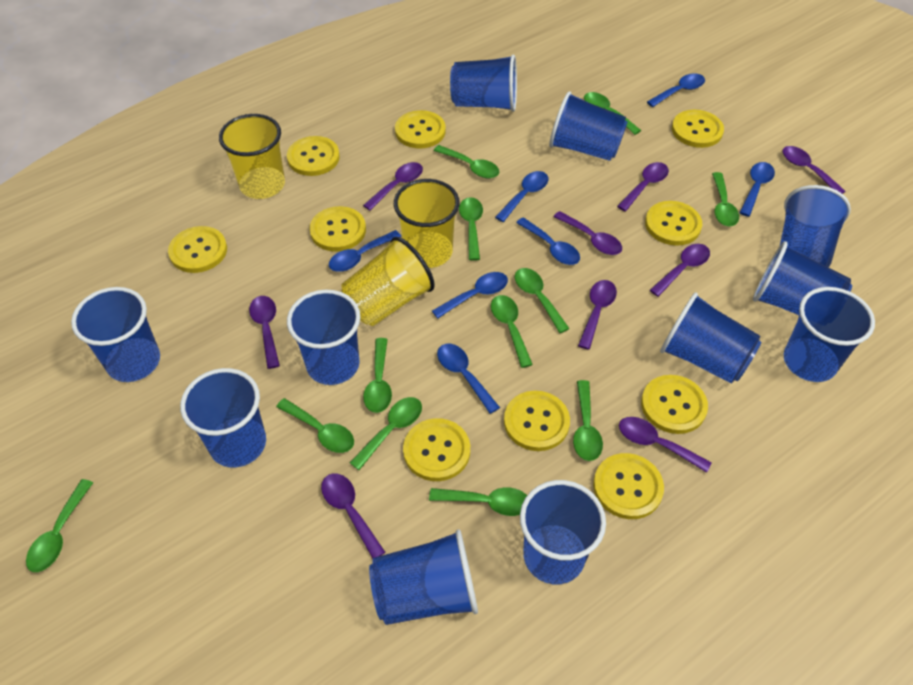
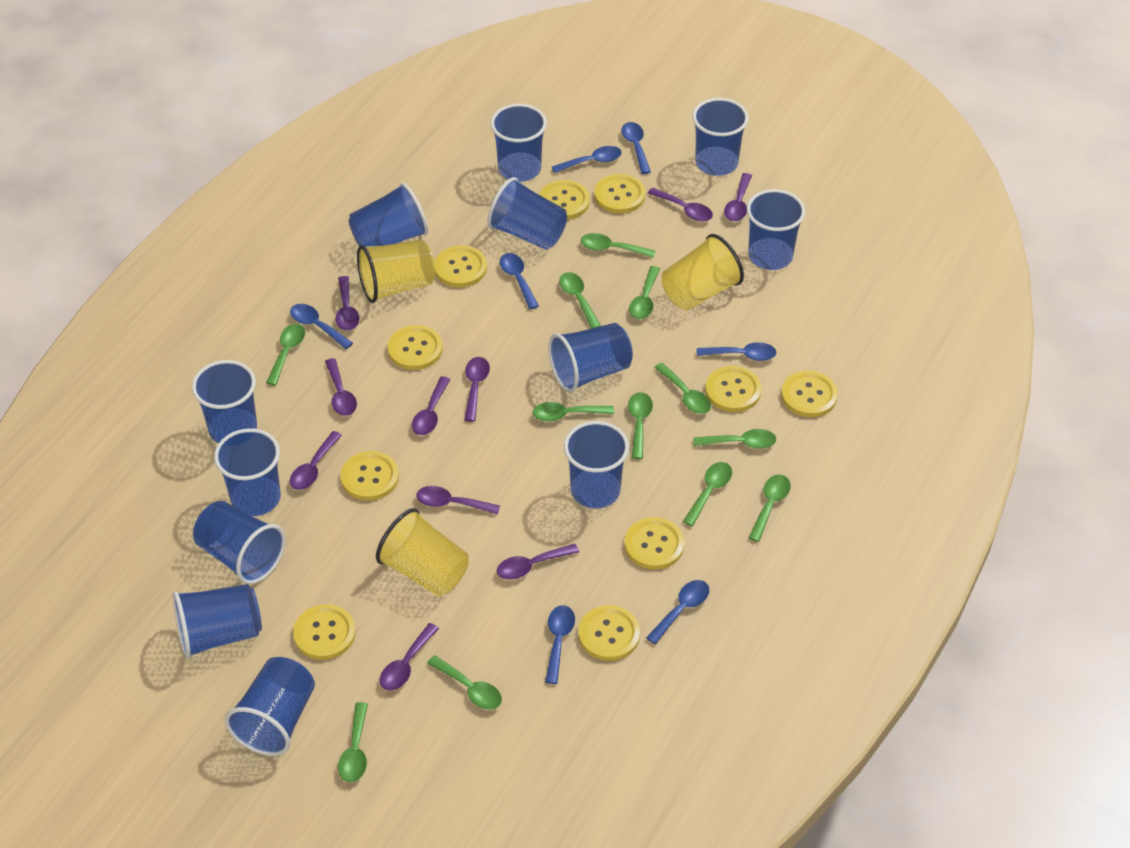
blue cup: [71,287,160,382] [180,368,266,468] [287,290,360,385] [369,529,478,625] [450,55,517,112] [520,480,606,584] [549,91,628,161] [660,292,761,384] [753,241,852,315] [780,185,851,268] [784,287,875,382] = 11 -> [173,584,262,659] [192,360,257,444] [193,501,285,584] [214,428,281,516] [225,657,315,756] [349,183,428,247] [487,177,567,250] [491,104,547,182] [548,323,633,392] [564,421,629,509] [692,98,749,176] [747,189,805,270] = 12
purple spoon: [249,296,280,369] [321,473,385,559] [363,162,423,211] [554,211,622,255] [578,280,617,350] [617,162,669,211] [619,417,712,473] [650,244,710,297] [782,146,846,194] = 9 -> [290,431,342,490] [325,358,357,416] [336,276,359,331] [380,623,439,691] [412,376,451,435] [416,486,500,515] [464,357,490,422] [497,544,579,580] [648,188,713,221] [724,173,752,221] = 10

